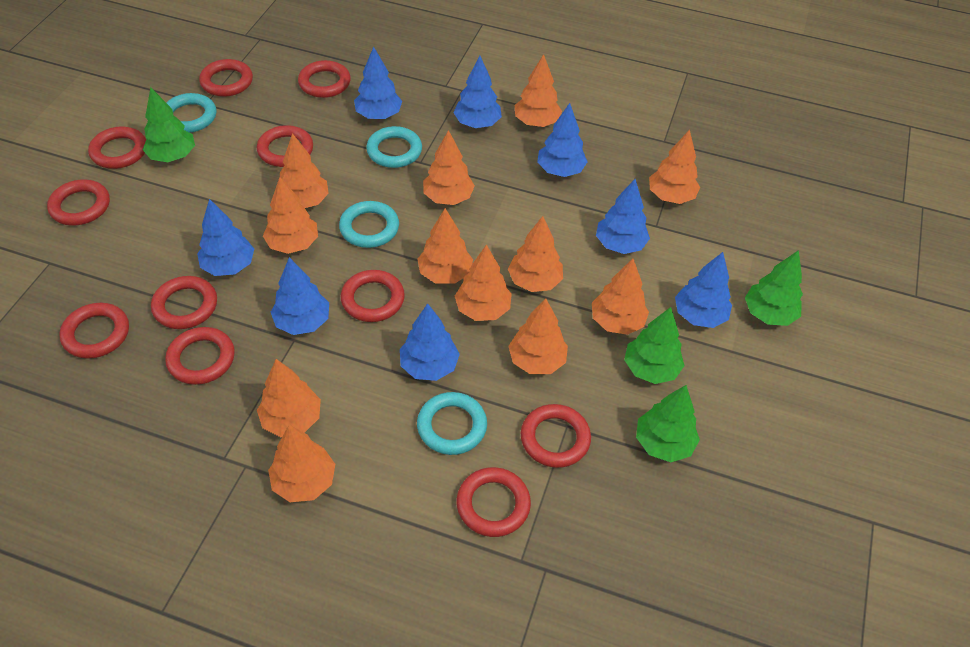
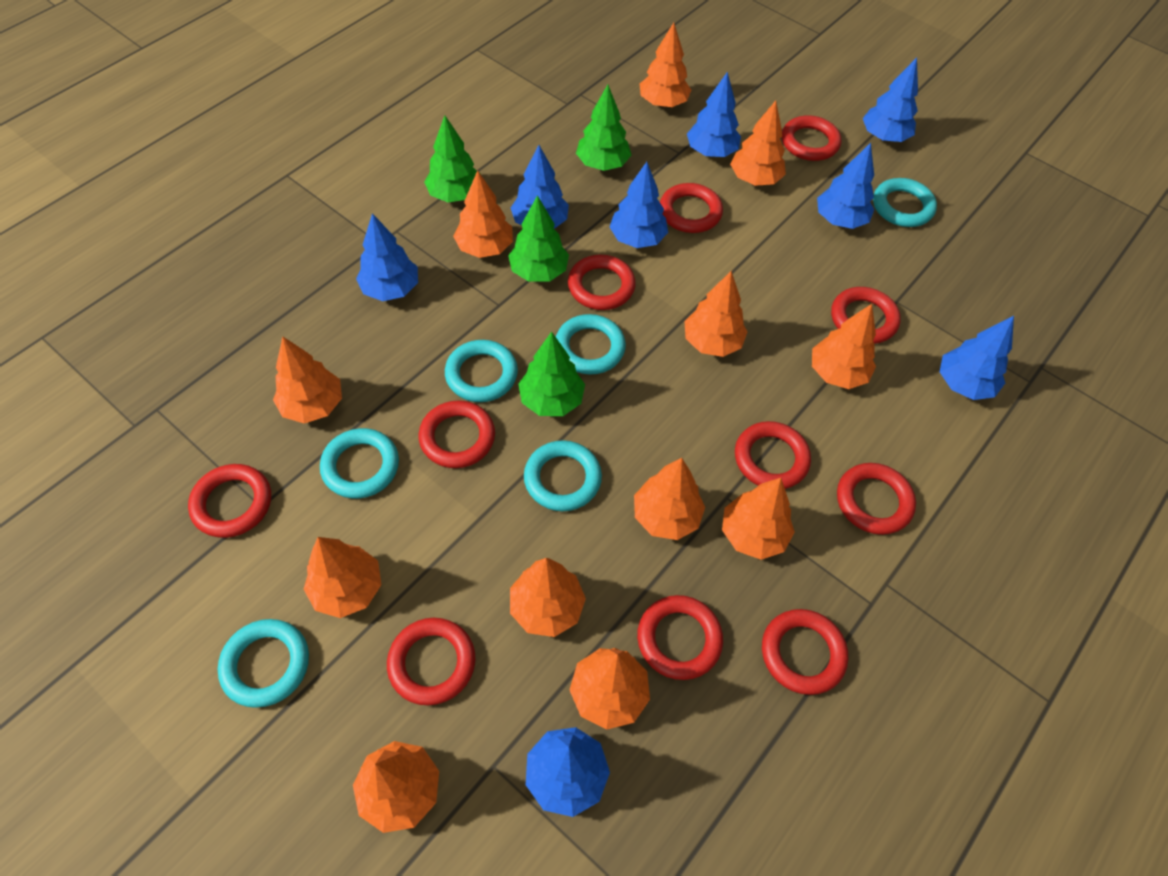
turquoise ring: [166,93,216,133] [339,201,399,248] [366,126,422,168] [417,392,487,455] = 4 -> [218,619,309,708] [320,428,399,499] [445,340,518,402] [524,440,602,511] [556,314,626,374] [873,178,937,227] = 6

